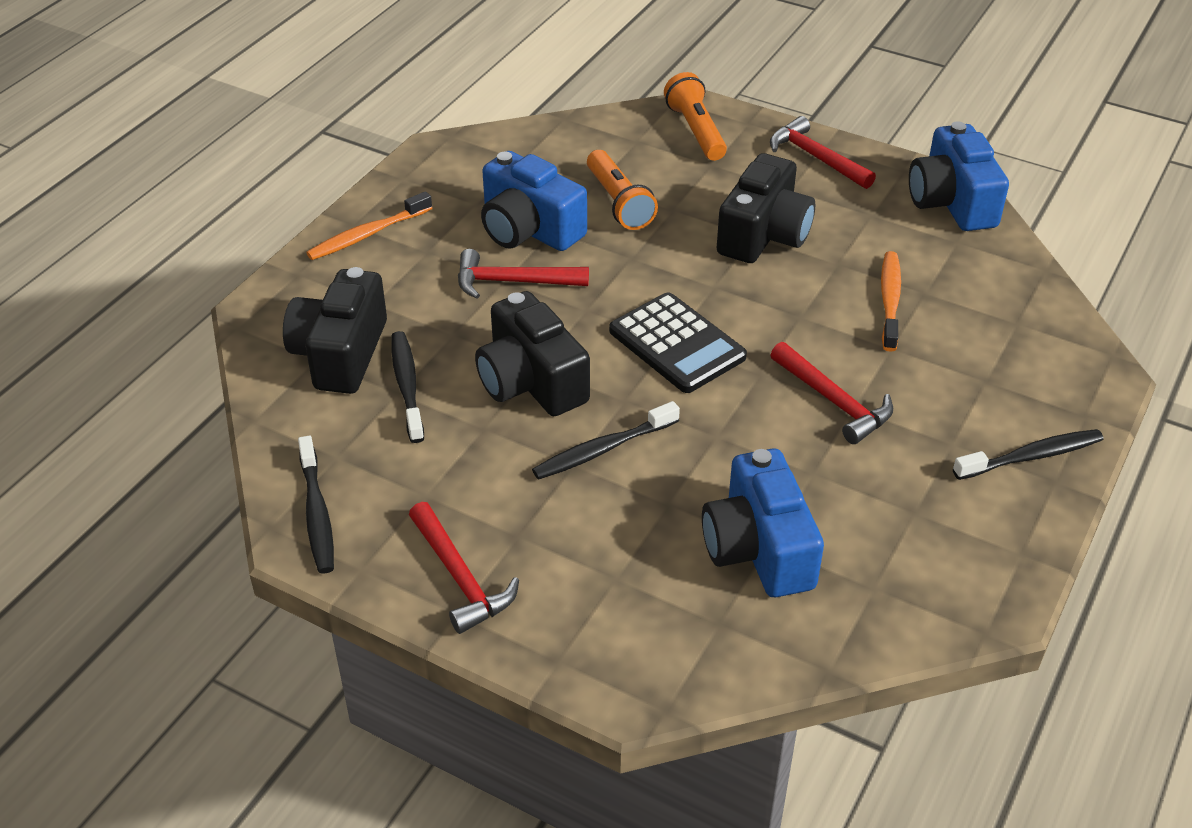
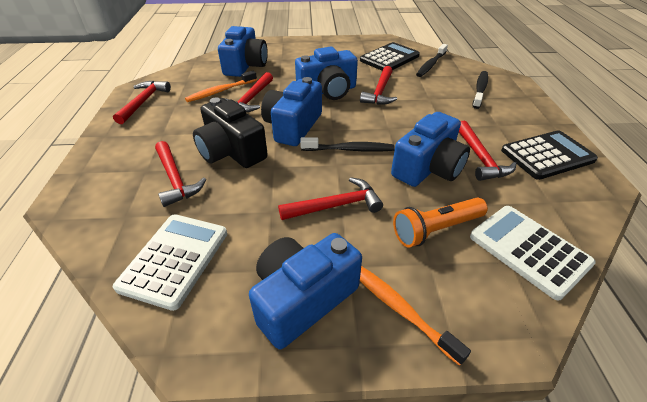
black calculator: [609,292,747,393] = 1 -> [360,42,420,71] [501,130,598,180] = 2
black camera: [283,267,387,394] [475,291,590,416] [717,153,815,263] = 3 -> [193,97,268,168] = 1
black toothbrush: [298,436,334,574] [391,331,424,443] [532,401,680,480] [953,429,1104,480] = 4 -> [300,137,395,152] [416,44,448,77] [473,71,488,109] = 3
blue camera: [481,151,587,251] [702,449,824,597] [909,122,1009,231] = 3 -> [218,26,268,77] [249,233,362,349] [261,77,322,146] [295,47,358,100] [391,112,470,187] = 5
orange flashlight: [587,150,658,230] [664,72,727,161] = 2 -> [393,198,488,248] = 1
red hammer: [409,502,519,634] [458,249,589,299] [770,116,876,189] [771,342,893,444] = 4 -> [113,81,171,124] [155,141,206,207] [225,72,273,112] [278,177,383,220] [360,66,397,105] [459,121,517,181] = 6
white calculator: none = 0 -> [113,215,227,311] [470,206,596,300] = 2

